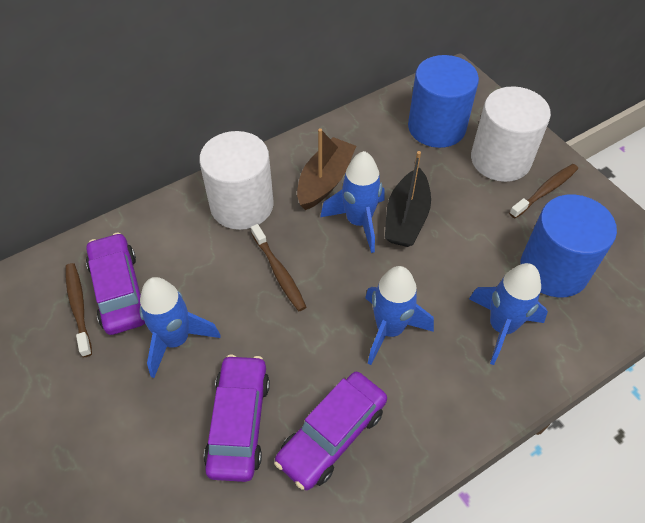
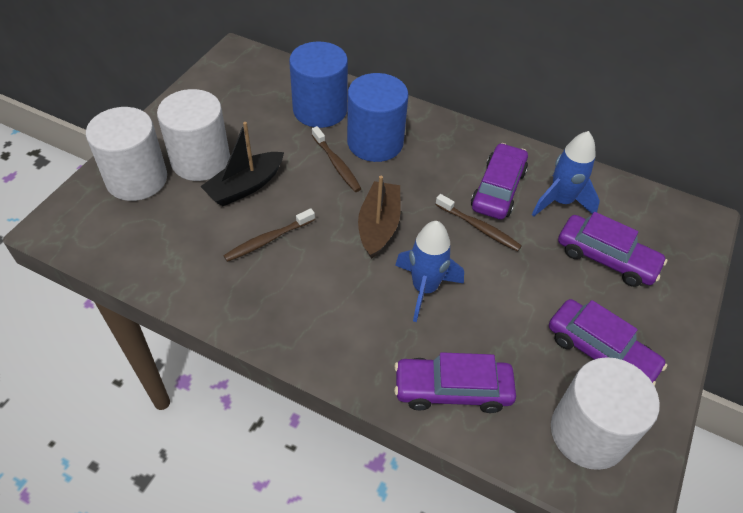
blue rocket: [140,277,221,378] [320,151,385,253] [365,266,434,365] [469,263,548,365] = 4 -> [395,221,464,322] [532,131,600,216] = 2
purple car: [86,233,145,335] [204,354,270,482] [274,372,387,490] = 3 -> [394,352,516,413] [471,143,528,220] [549,299,667,386] [558,212,667,287] = 4
white cylinder: [199,131,274,230] [471,86,551,182] = 2 -> [86,107,167,201] [157,89,230,181] [551,357,660,470] = 3

